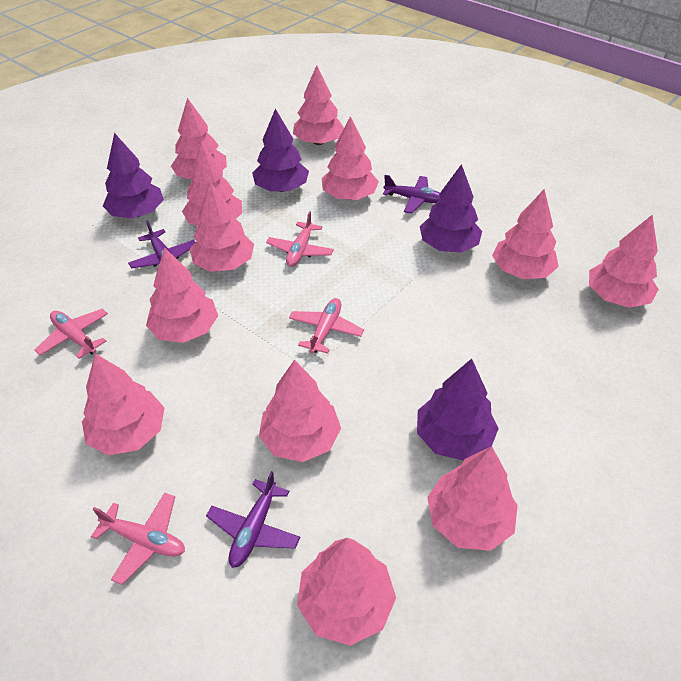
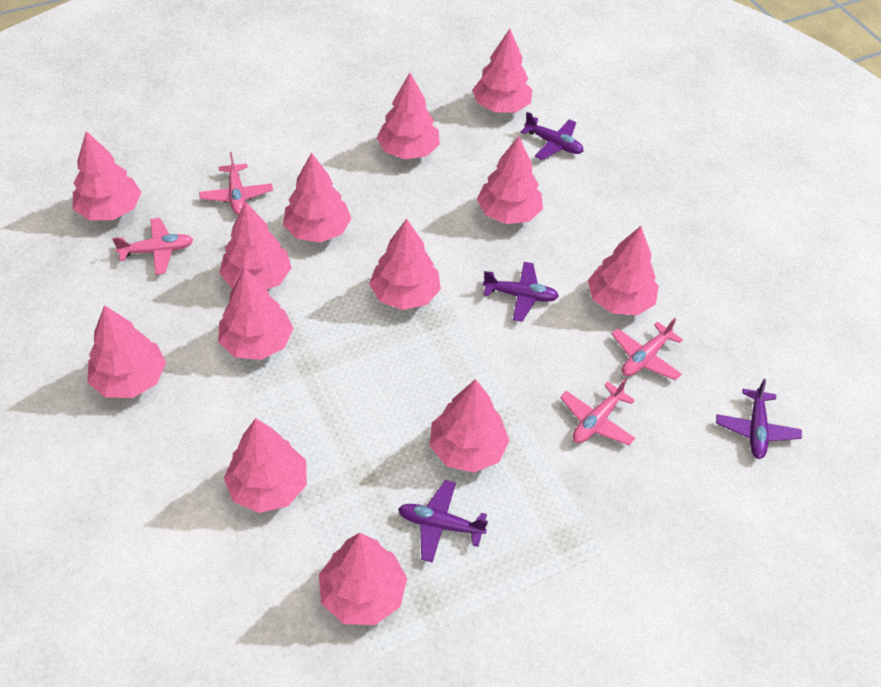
pink tree: [82,354,165,455] [146,247,218,343] [171,98,227,180] [182,142,242,226] [190,182,254,272] [259,360,341,462] [293,65,344,145] [297,538,396,646] [322,116,379,200] [427,446,518,551] [492,189,559,279] [589,214,659,308] = 12 -> [73,131,142,220] [87,305,166,398] [218,268,293,360] [219,202,292,289] [224,418,307,513] [283,153,352,243] [319,533,407,625] [369,219,441,310] [377,73,440,159] [430,379,509,473] [472,29,532,112] [477,136,543,224] [588,226,659,315] = 13
purple plane: [128,221,195,269] [206,471,300,568] [383,175,440,214] = 3 -> [398,480,488,563] [483,262,559,322] [521,112,583,160] [716,379,802,459] = 4
purple tree: [103,133,164,218] [252,109,309,192] [417,359,499,461] [420,164,482,253] = 4 -> none = 0

